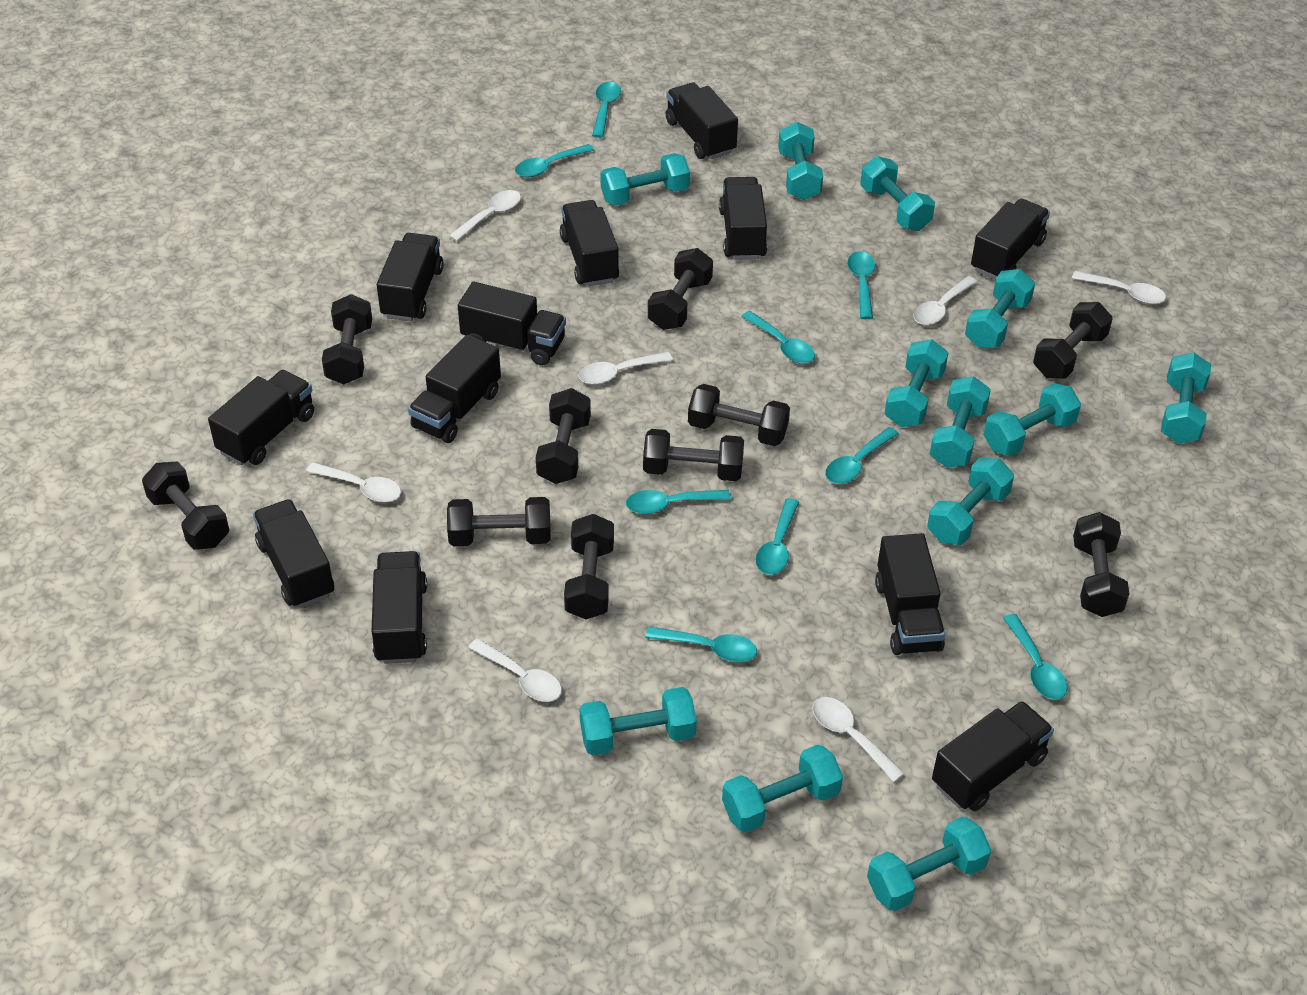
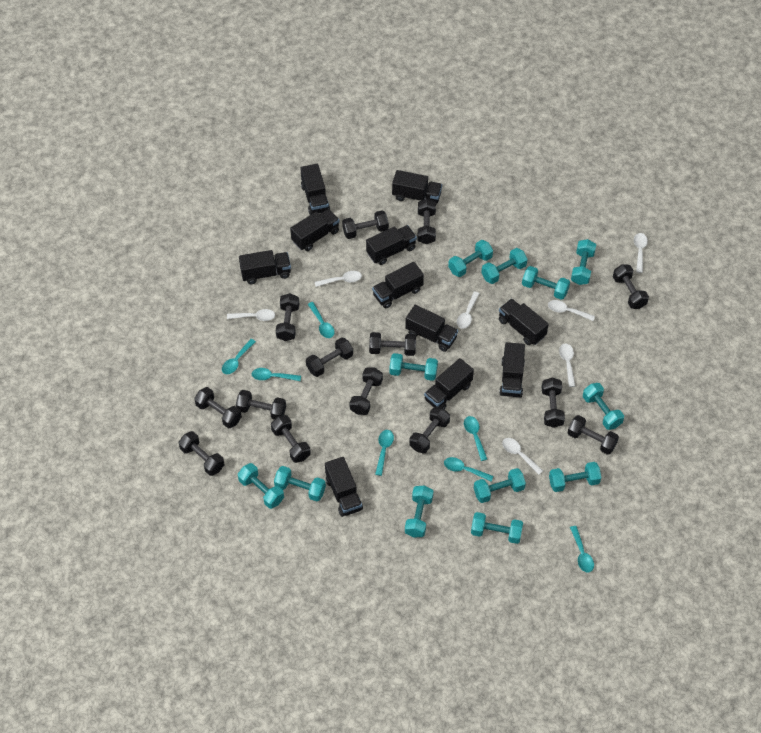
black dumbbell: [142,462,229,550] [322,294,372,384] [447,497,551,546] [536,388,591,484] [564,514,614,619] [643,429,744,481] [648,248,713,330] [688,384,790,446] [1033,302,1113,379] [1073,512,1129,617] = 10 -> [179,431,225,476] [194,387,242,428] [236,390,286,420] [271,415,311,463] [276,293,299,341] [306,337,353,377] [342,210,389,239] [349,367,383,415] [369,332,416,356] [409,407,450,454] [418,199,436,244] [542,378,565,428] [568,415,619,455] [613,264,649,309] = 14
black truck: [208,370,314,465] [253,499,334,608] [372,551,427,664] [377,233,444,321] [408,335,501,443] [458,282,566,366] [560,200,619,286] [666,83,738,159] [719,177,767,260] [875,533,945,655] [932,701,1054,811] [971,199,1050,280] = 12 -> [239,250,291,284] [290,209,340,251] [301,164,330,215] [325,457,363,517] [366,225,417,265] [372,262,424,308] [392,170,442,204] [405,305,458,352] [424,358,474,409] [499,299,548,345] [499,342,525,397] = 11
turquoise spoon: [515,144,594,177] [592,82,621,138] [626,490,731,514] [645,627,757,662] [741,311,815,364] [756,498,799,575] [825,427,899,484] [847,251,875,319] [1003,614,1068,700] = 9 -> [222,339,256,374] [252,368,301,381] [308,302,335,338] [375,430,394,476] [444,457,494,482] [464,416,487,461] [570,526,594,572] = 7

